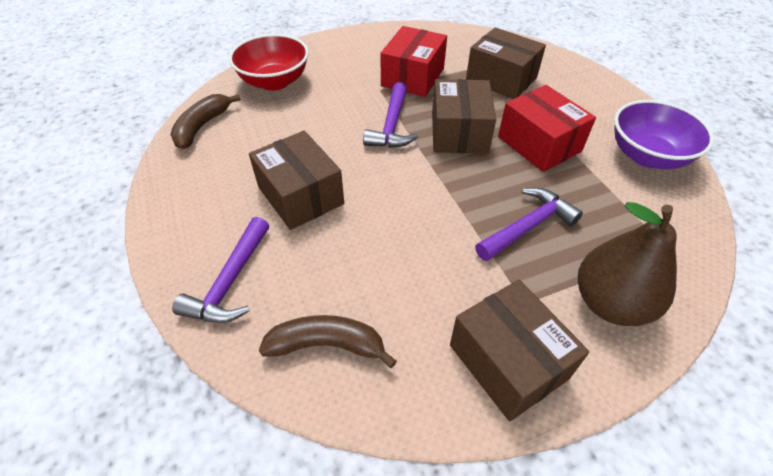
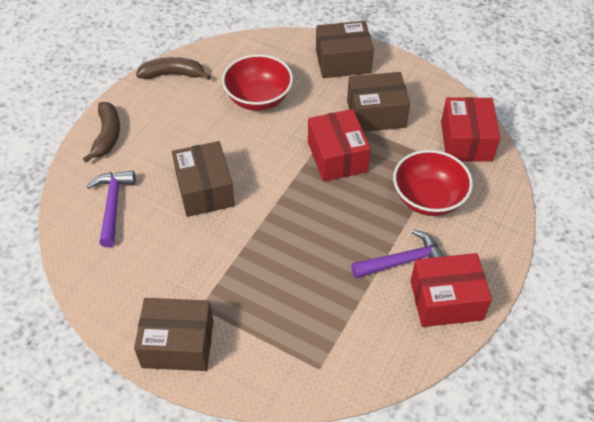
brown pear: [578,202,677,326] = 1 -> none = 0
purple bowl: [614,100,714,169] = 1 -> none = 0
purple hammer: [172,217,269,323] [363,82,419,148] [475,188,583,261] = 3 -> [86,171,136,247] [351,229,444,278] = 2
red bowl: [229,34,309,91] = 1 -> [222,54,293,111] [393,150,473,216] = 2
red box: [380,26,447,97] [498,85,596,172] = 2 -> [308,109,371,182] [411,253,492,327] [441,97,500,162] = 3

